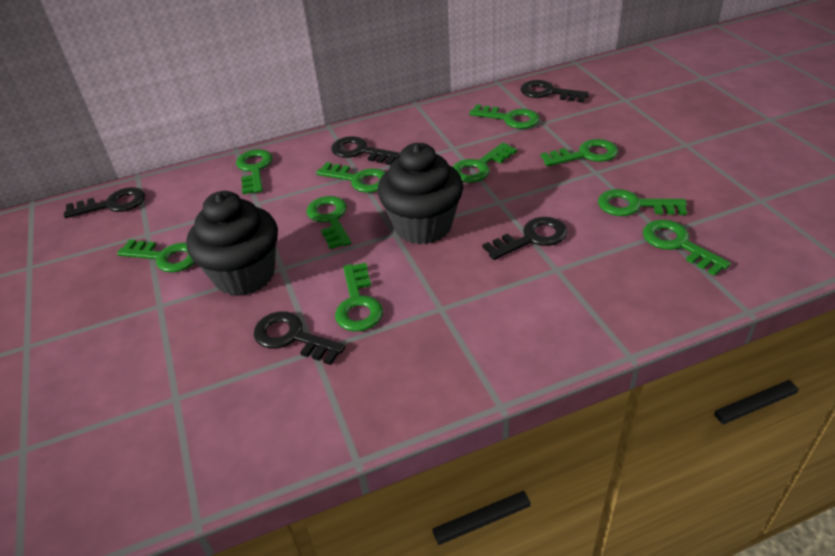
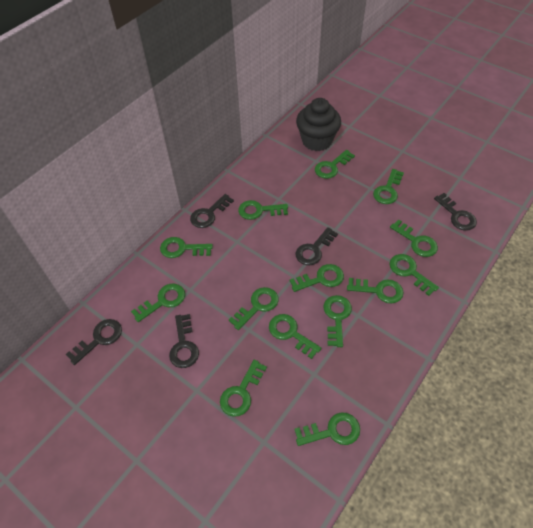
black cupcake: [186,191,278,296] [378,143,463,245] = 2 -> [296,98,341,151] = 1
green key: [117,239,195,273] [236,149,273,194] [307,196,351,249] [316,162,385,193] [335,263,383,332] [453,143,517,183] [469,104,540,129] [541,139,618,167] [598,189,687,216] [643,220,731,276] = 10 -> [131,284,185,322] [160,237,213,258] [220,360,267,417] [229,287,279,330] [238,200,288,220] [269,314,321,359] [290,264,344,292] [294,412,360,446] [315,150,355,179] [323,295,352,347] [347,278,404,303] [373,169,404,204] [390,220,438,257] [390,254,439,296] = 14

